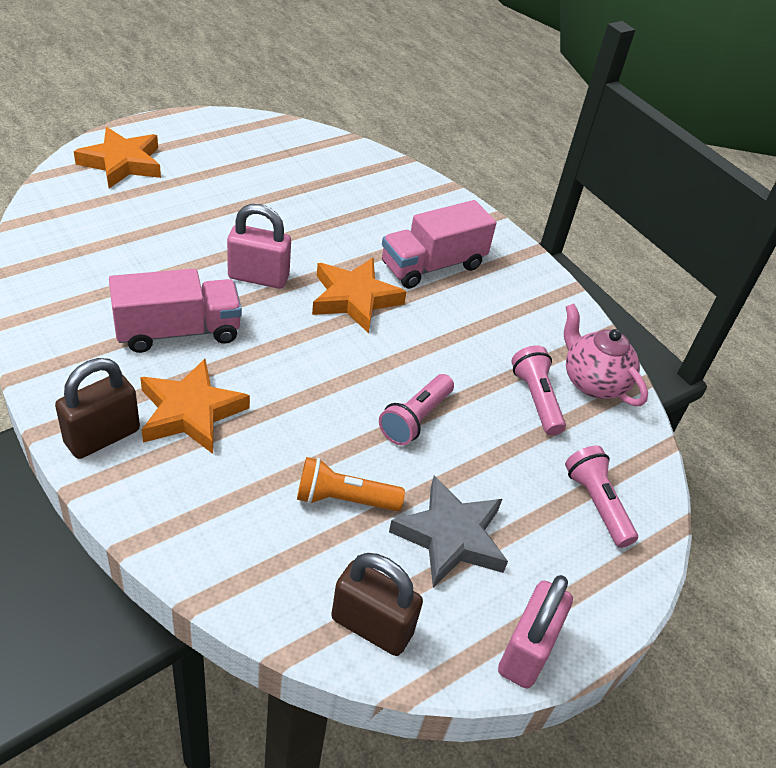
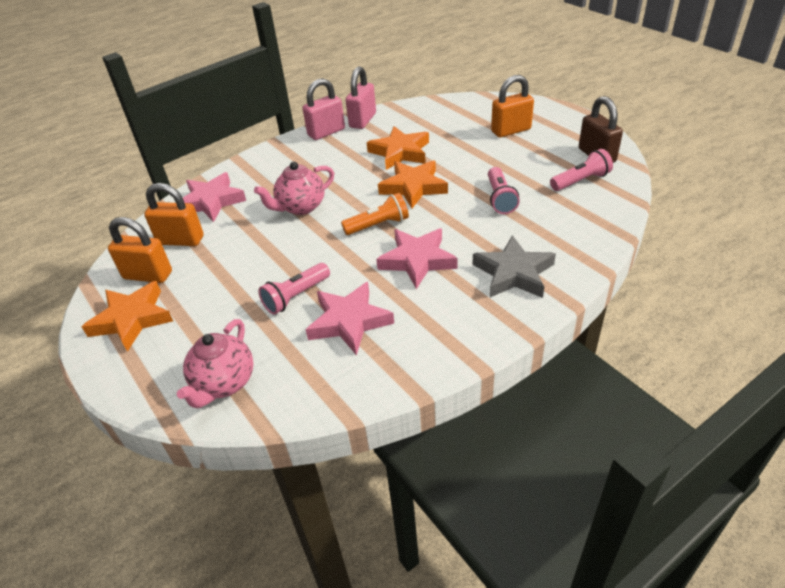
brown padlock: [55,358,140,459] [331,553,423,656] = 2 -> [579,96,623,163] = 1
orange padlock: none = 0 -> [108,217,172,283] [144,183,203,246] [491,75,534,137] = 3
pink star: none = 0 -> [183,172,246,222] [306,282,394,355] [376,228,457,289] = 3
pink teapot: [564,304,648,406] = 1 -> [177,319,253,408] [254,162,334,215] = 2
pink truck: [109,269,242,353] [382,200,496,289] = 2 -> none = 0

